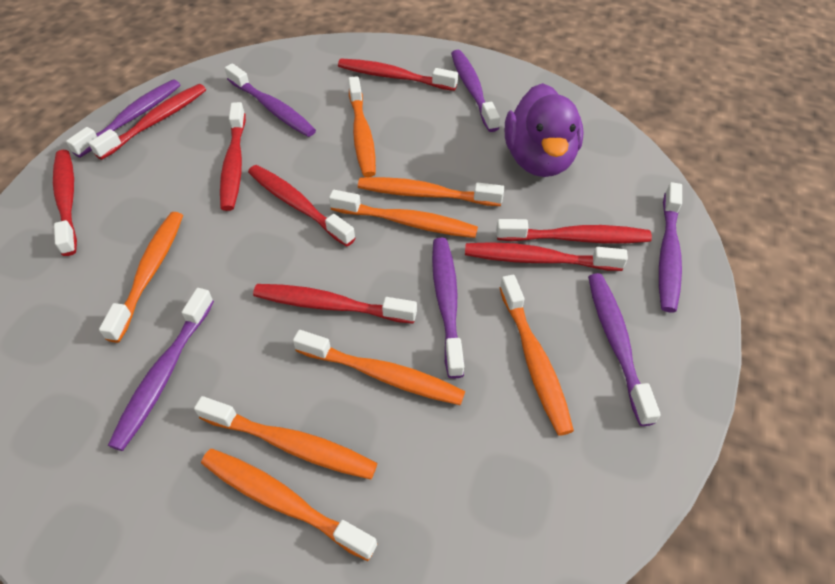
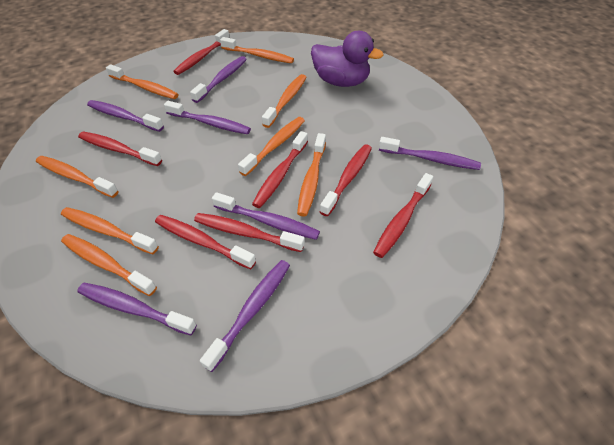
red toothbrush: [53,150,77,256] [89,84,206,160] [220,102,246,211] [248,165,355,247] [253,284,417,324] [338,59,458,91] [465,242,628,271] [496,219,652,243] = 8 -> [78,132,162,166] [155,215,256,269] [173,29,229,75] [194,213,305,252] [252,131,308,208] [320,144,372,216] [373,173,433,258] = 7

